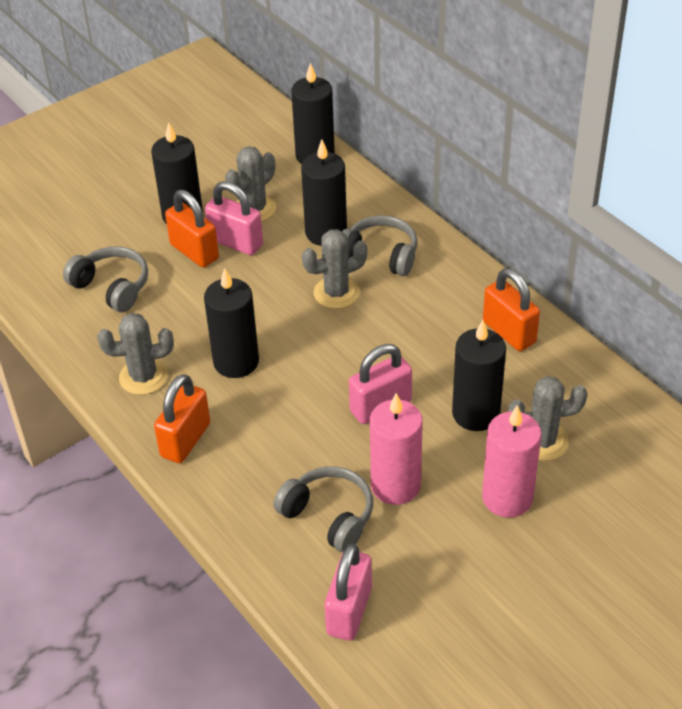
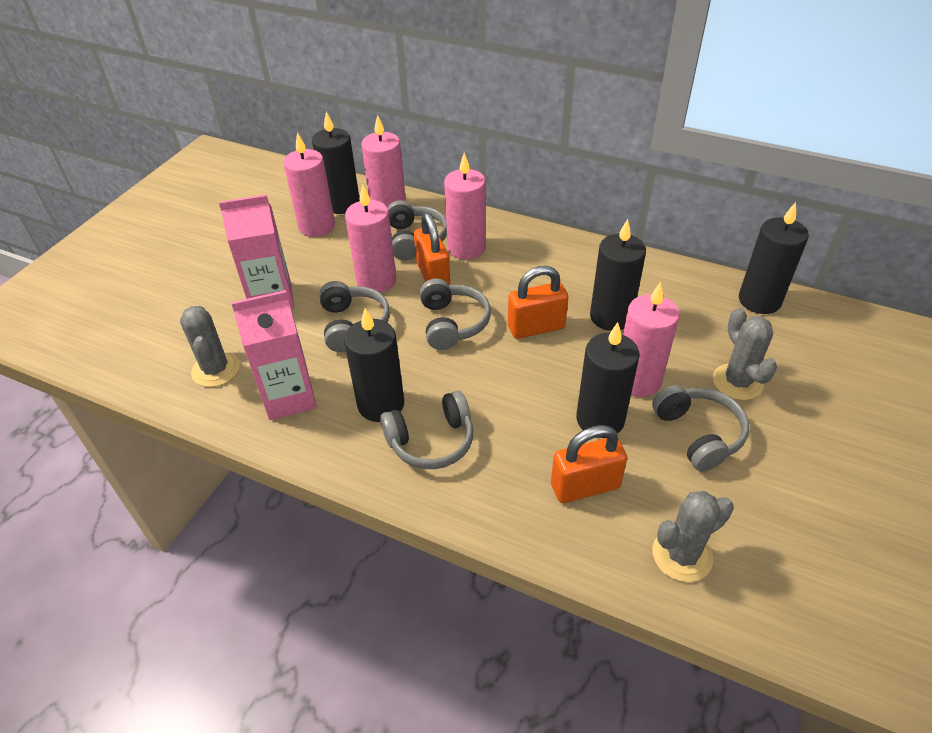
grey cactus: [97,313,174,395] [225,146,276,222] [302,229,368,309] [508,376,588,461] = 4 -> [180,306,240,387] [653,491,734,582] [713,308,777,400] = 3
grey headphones: [63,246,148,312] [273,466,373,552] [342,215,417,276] = 3 -> [319,281,390,352] [380,391,473,469] [387,200,447,260] [420,279,491,350] [652,385,749,472] = 5
pink candle: [370,393,423,505] [482,405,541,517] = 2 -> [283,132,335,237] [345,184,396,293] [362,115,406,207] [444,153,486,260] [623,282,680,397] = 5
pink carton: none = 0 -> [219,195,294,309] [231,290,317,420] = 2
pink padlock: [205,181,263,255] [325,544,372,641] [349,344,412,424] = 3 -> none = 0

